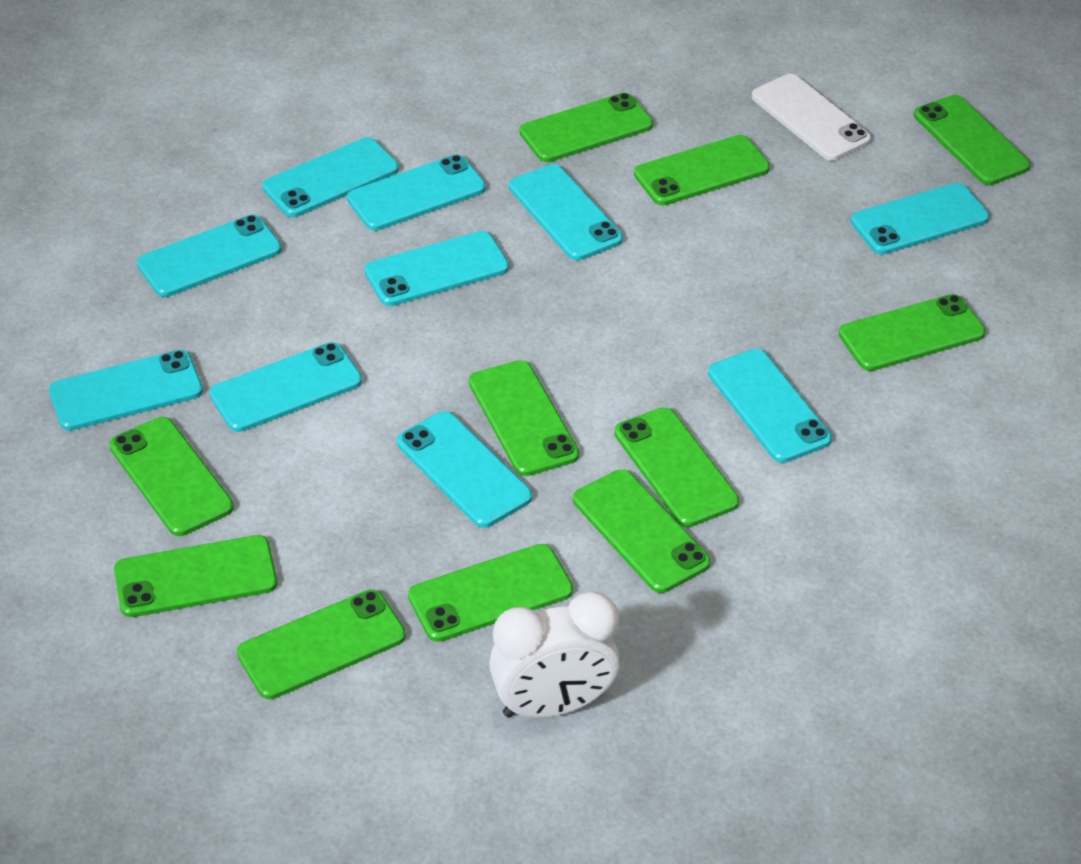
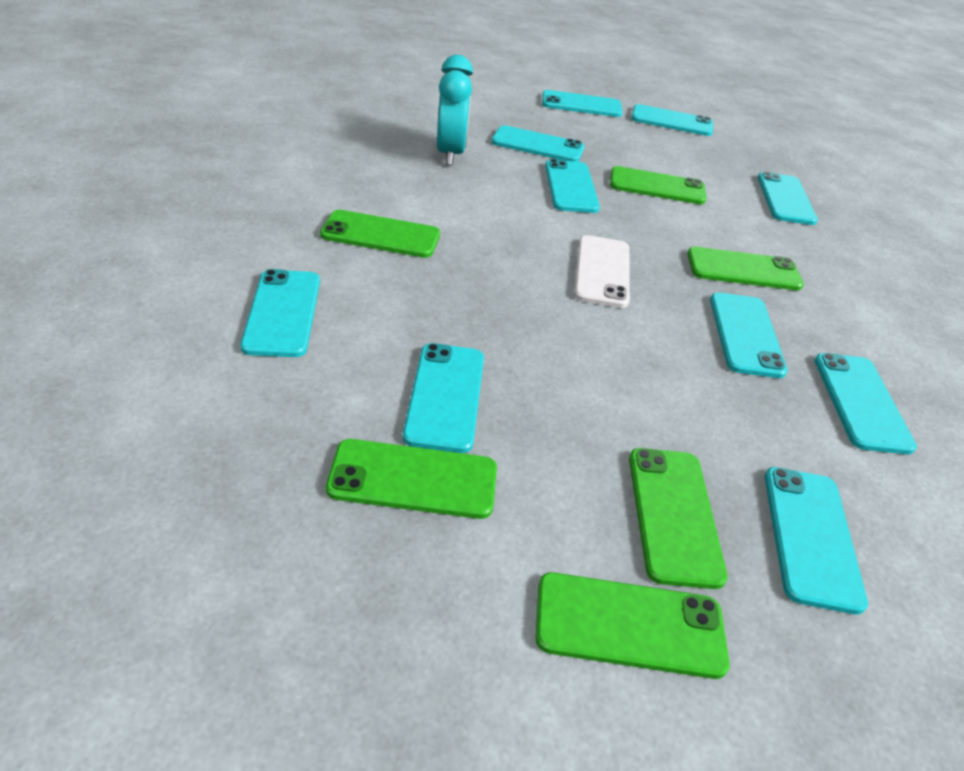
green phone: [109,417,234,536] [114,535,277,617] [237,589,406,699] [408,544,573,642] [469,360,579,476] [519,93,653,162] [573,469,711,593] [614,407,739,527] [634,135,770,205] [839,294,986,371] [914,95,1031,185] = 11 -> [320,210,440,258] [326,439,497,519] [535,572,730,679] [610,166,706,204] [629,448,728,589] [687,247,804,290] = 6
turquoise clock: none = 0 -> [437,55,473,166] = 1
white clock: [489,592,620,718] = 1 -> none = 0

